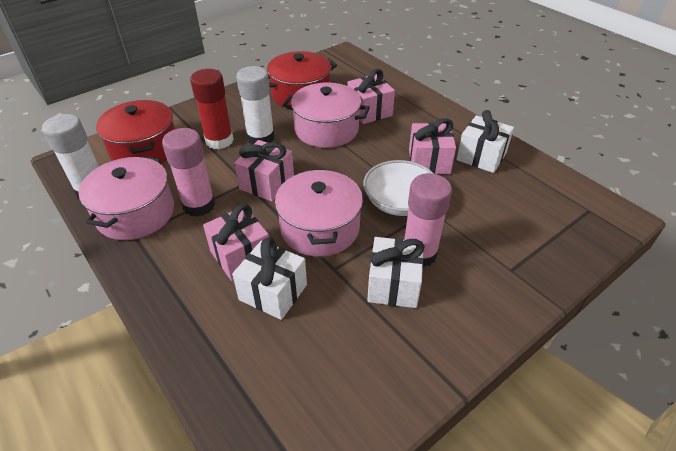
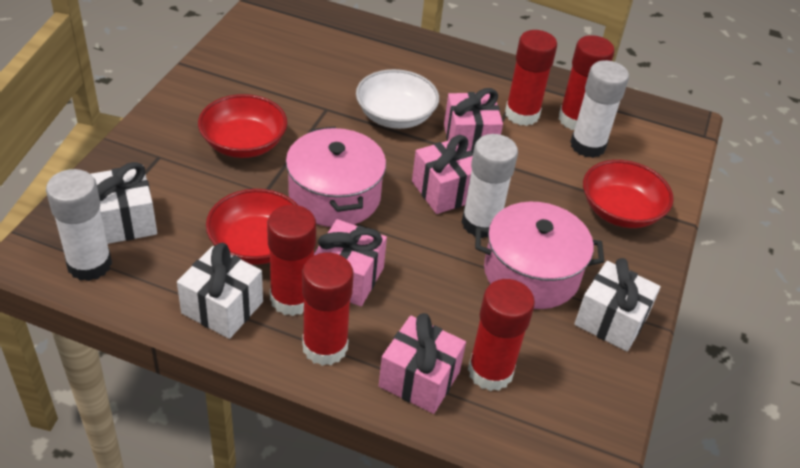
pink glue stick: [162,128,215,217] [404,173,452,268] = 2 -> none = 0
pink pot: [78,156,174,240] [275,169,363,257] [283,82,370,148] = 3 -> [286,126,386,227] [475,202,604,309] = 2
red bowl: none = 0 -> [198,94,288,158] [206,189,299,265] [583,160,674,228] = 3
red glue stick: [190,69,234,149] = 1 -> [267,205,316,316] [302,253,354,366] [468,279,535,391] [505,30,557,126] [559,35,615,130] = 5
red pot: [96,100,175,164] [267,51,337,108] = 2 -> none = 0
white glue stick: [42,114,99,198] [236,66,275,144] = 2 -> [46,169,112,281] [461,134,518,238] [570,60,629,158] = 3

